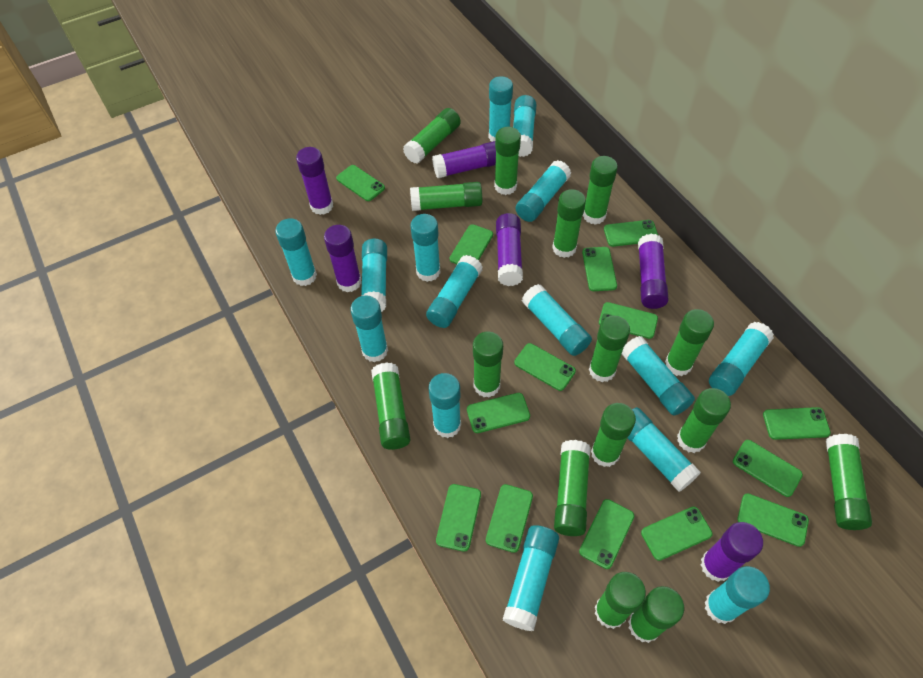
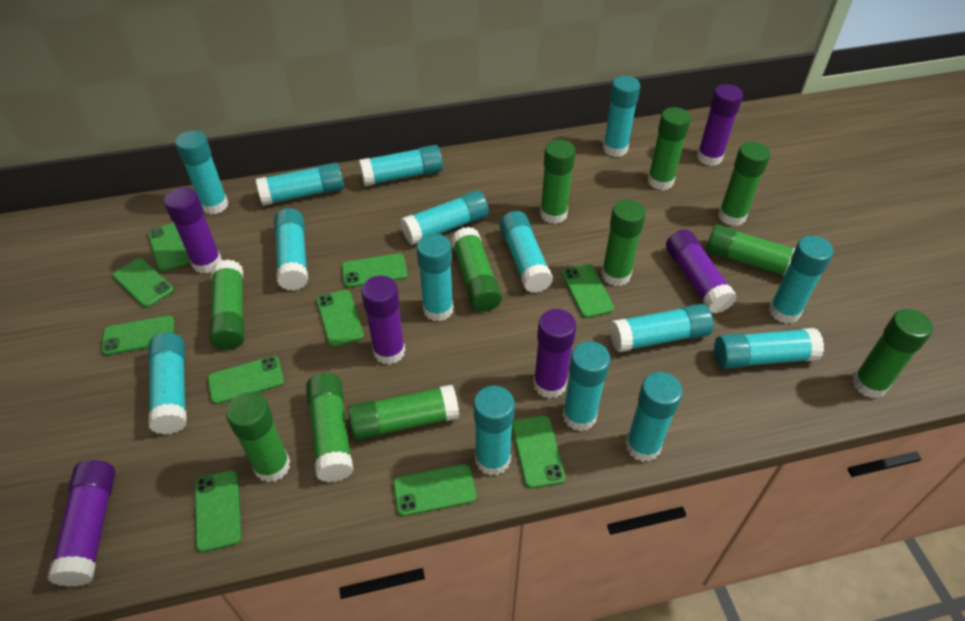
green glue stick: [371,362,410,450] [403,108,461,164] [410,182,482,211] [473,332,503,397] [494,127,521,195] [552,189,586,258] [554,440,591,536] [583,156,618,225] [589,316,630,382] [591,403,636,467] [595,572,646,629] [628,586,684,643] [665,309,714,376] [677,388,731,453] [826,434,872,530] = 15 -> [209,259,244,350] [226,392,290,482] [306,373,353,482] [348,385,459,441] [451,227,502,312] [540,139,576,224] [601,199,646,286] [648,107,691,190] [706,224,795,276] [718,141,770,226] [852,309,933,398] = 11
green phone: [336,165,385,201] [436,484,481,552] [450,224,493,264] [467,393,530,433] [486,484,533,553] [514,343,576,391] [579,499,634,569] [582,247,617,291] [599,302,658,339] [604,220,658,247] [641,507,713,561] [733,440,803,497] [737,493,809,547] [763,407,831,440] = 14 -> [102,315,174,356] [113,258,174,308] [148,223,190,271] [195,470,242,552] [208,356,284,405] [317,290,364,347] [342,254,408,288] [393,464,476,516] [512,416,565,488] [562,264,614,318] = 10

